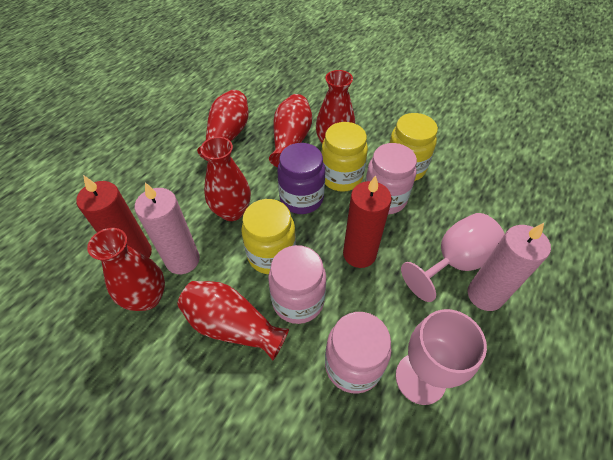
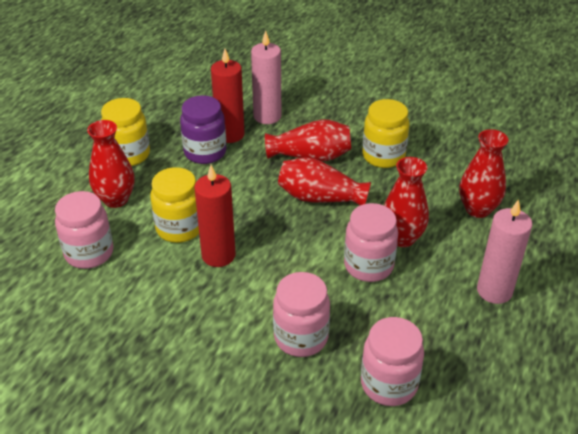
pink goblet: [396,309,487,405] [401,213,505,302] = 2 -> none = 0
pink jar: [268,245,326,324] [325,312,391,394] [365,143,417,214] = 3 -> [55,191,113,269] [273,272,330,357] [344,203,398,282] [361,317,424,406] = 4
red vase: [87,228,165,311] [177,281,289,360] [197,90,249,161] [200,137,251,221] [269,94,312,168] [316,70,355,143] = 6 -> [87,120,135,208] [265,119,351,161] [278,157,371,205] [384,157,429,247] [459,129,508,218] = 5

